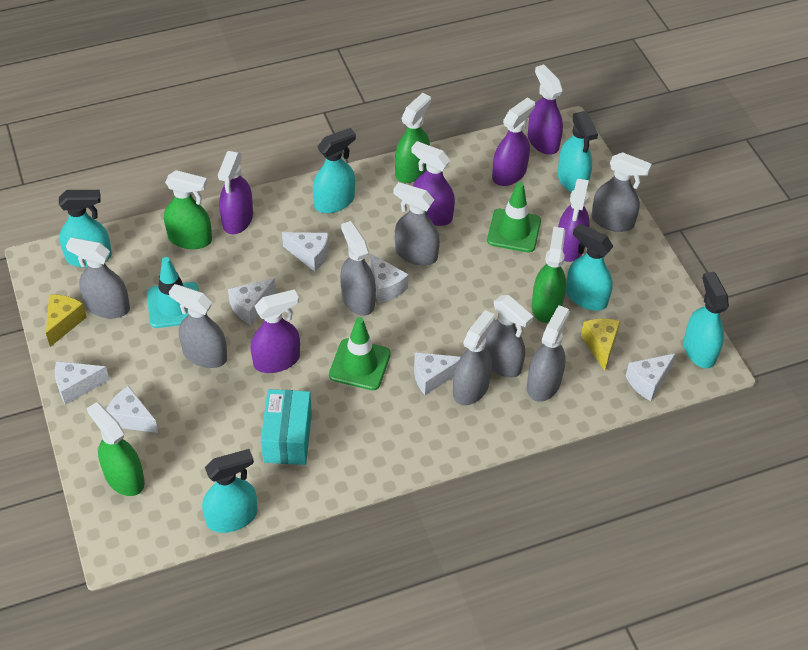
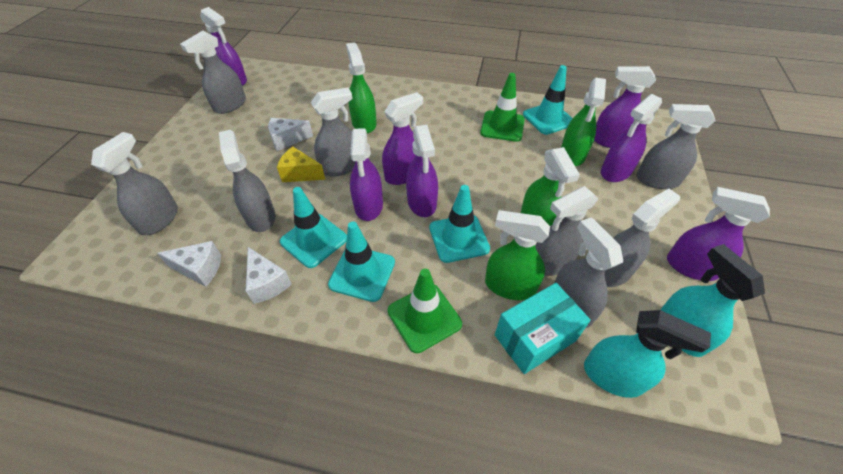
purple spray bottle: [218,151,253,234] [250,289,300,373] [411,141,455,226] [492,97,535,186] [528,64,563,155] [558,179,590,262] = 6 -> [200,7,247,86] [350,128,383,221] [382,92,423,185] [406,125,438,217] [594,66,656,148] [601,94,662,182] [667,187,770,281] = 7
turquoise spray bottle: [59,190,112,268] [202,449,257,533] [313,128,356,213] [558,111,598,192] [566,223,614,311] [684,272,729,368] = 6 -> [584,310,711,398] [660,244,765,357] = 2
turquoise traffic cone: [147,257,199,328] = 1 -> [280,187,347,268] [328,222,395,302] [429,185,490,263] [523,65,573,135] = 4
white cheese: [55,361,110,405] [106,386,158,433] [228,278,276,325] [282,232,329,272] [370,253,409,303] [414,352,460,395] [626,353,676,401] = 7 -> [157,241,221,287] [246,247,292,304] [268,118,313,151] = 3
yellow cheese: [46,294,87,347] [581,319,620,371] = 2 -> [277,147,325,182] = 1

